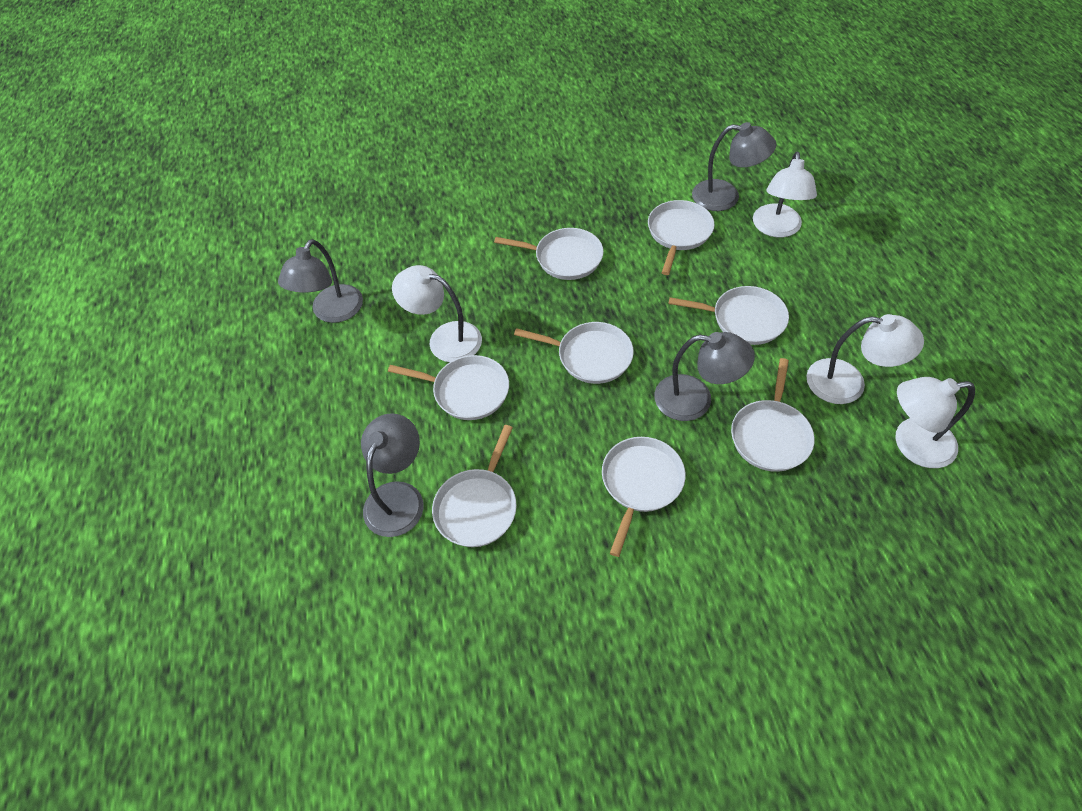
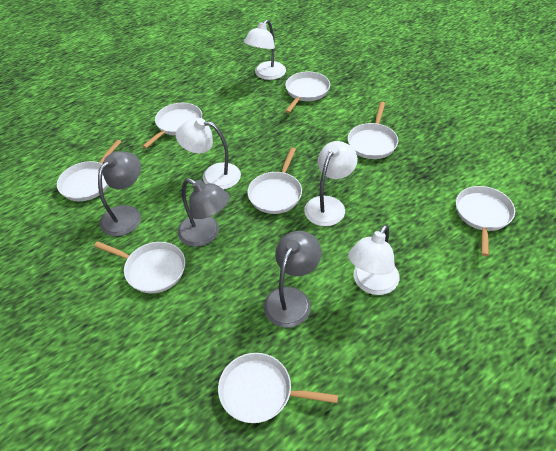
grey lamp: [278,239,363,323] [361,413,424,537] [654,332,755,421] [692,122,776,211] = 4 -> [98,151,141,236] [177,178,230,247] [263,231,322,328] = 3

